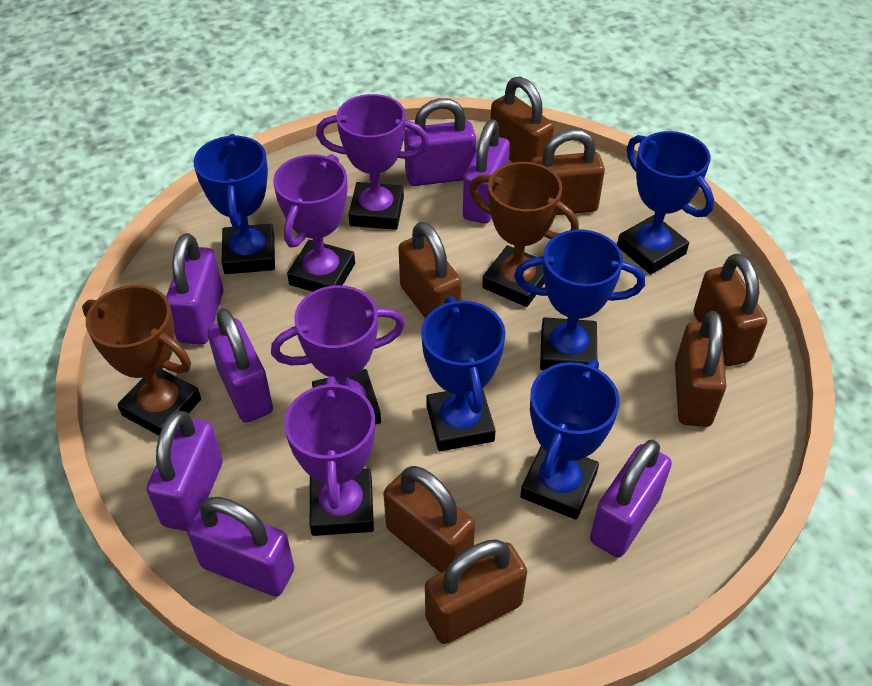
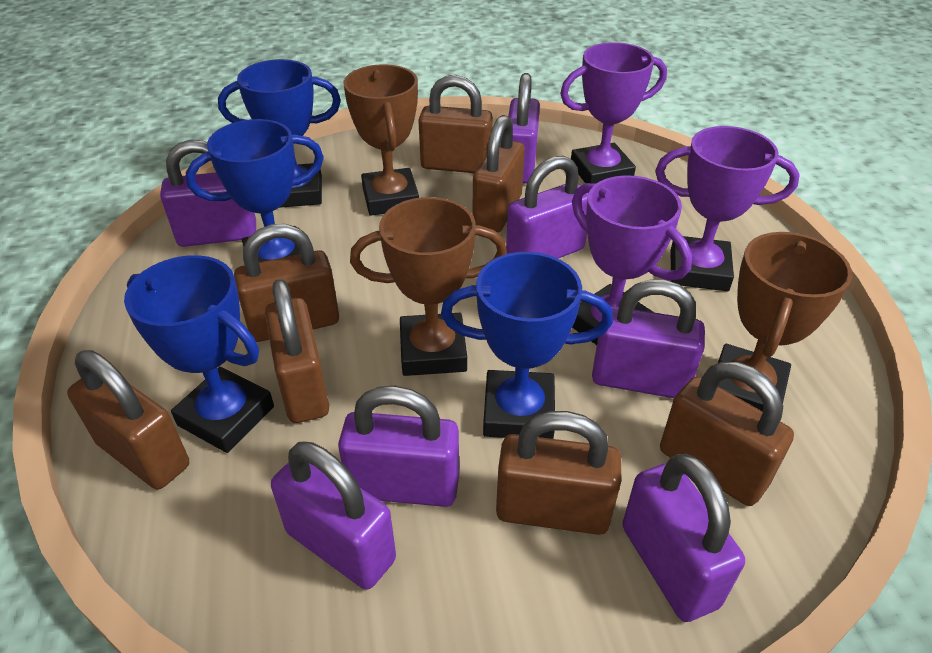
blue trophy: [193,134,275,274] [421,296,506,451] [514,230,645,370] [520,359,620,520] [617,131,714,275] = 5 -> [124,255,274,453] [186,119,324,262] [218,59,341,208] [441,252,613,439] = 4
brown trophy: [82,285,201,436] [470,162,579,307] = 2 -> [343,64,419,216] [350,197,507,376] [718,232,852,411] = 3
purple trophy: [271,285,405,425] [273,154,355,292] [284,376,375,536] [316,94,429,230] = 4 -> [560,42,667,184] [572,175,692,345] [655,126,800,291] = 3

